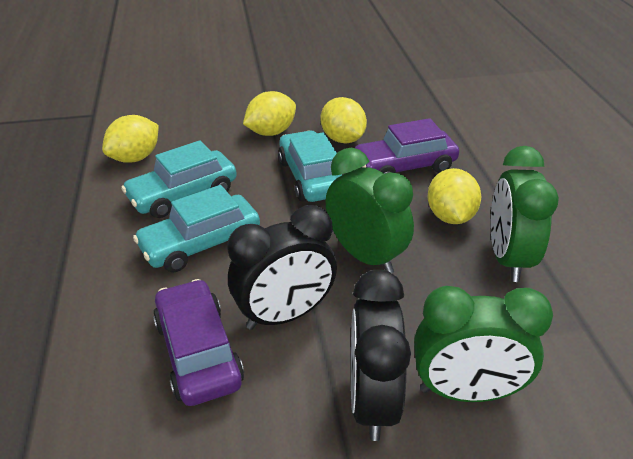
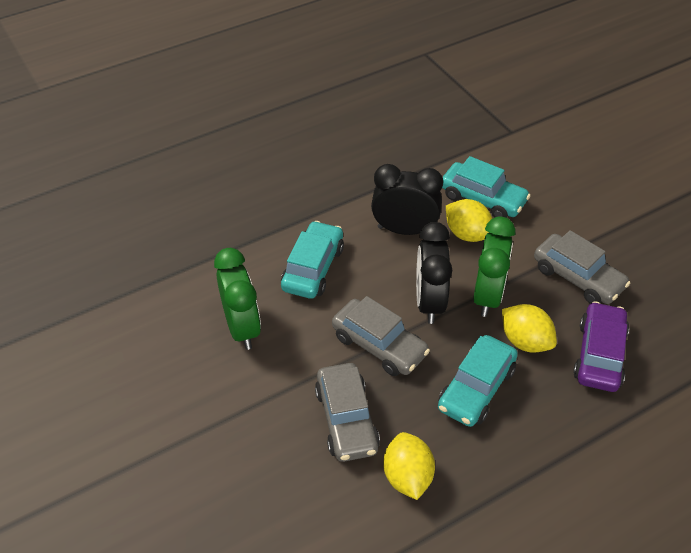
green clock: [325,148,414,273] [414,286,553,402] [491,146,559,282] = 3 -> [214,248,261,350] [473,216,515,317] = 2
grey car: none = 0 -> [315,363,380,462] [332,296,430,376] [534,230,630,304] = 3
purple car: [153,279,244,406] [355,118,459,174] = 2 -> [573,301,629,392] = 1
yellow lemon: [102,115,159,163] [243,91,296,136] [321,97,367,143] [427,168,481,224] = 4 -> [383,432,435,500] [446,199,492,242] [502,304,557,353] = 3

